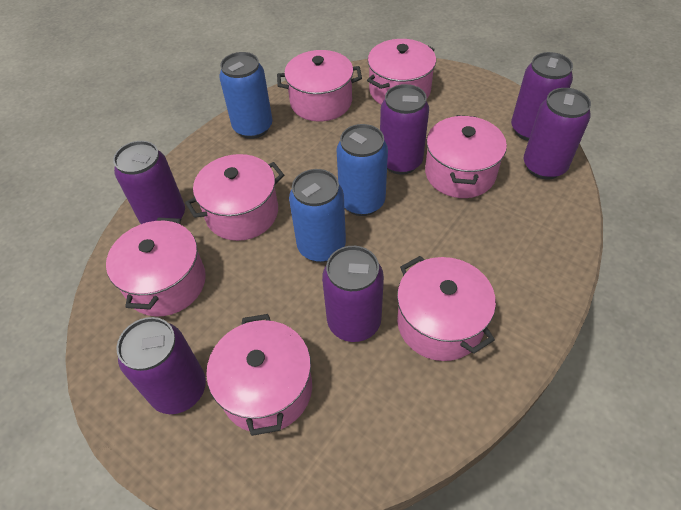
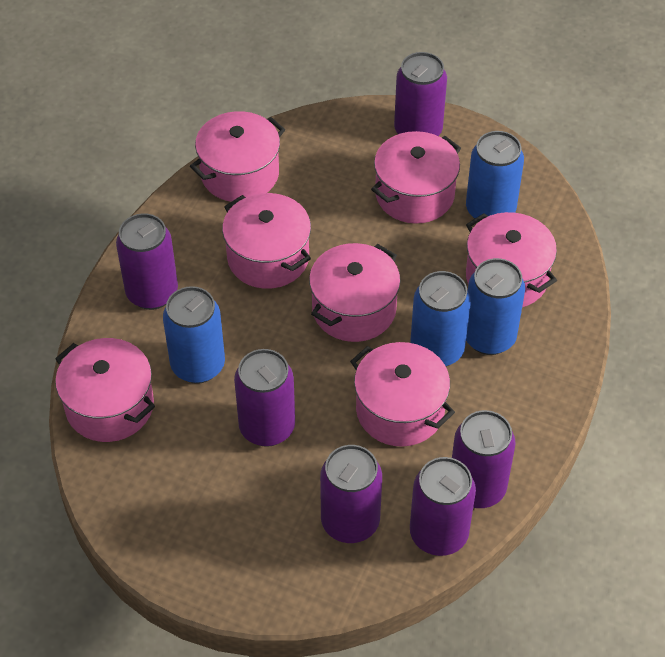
blue can: [219,52,273,139] [289,169,346,263] [336,124,388,216] = 3 -> [163,286,225,384] [410,271,471,366] [466,131,524,222] [466,258,525,355] = 4

